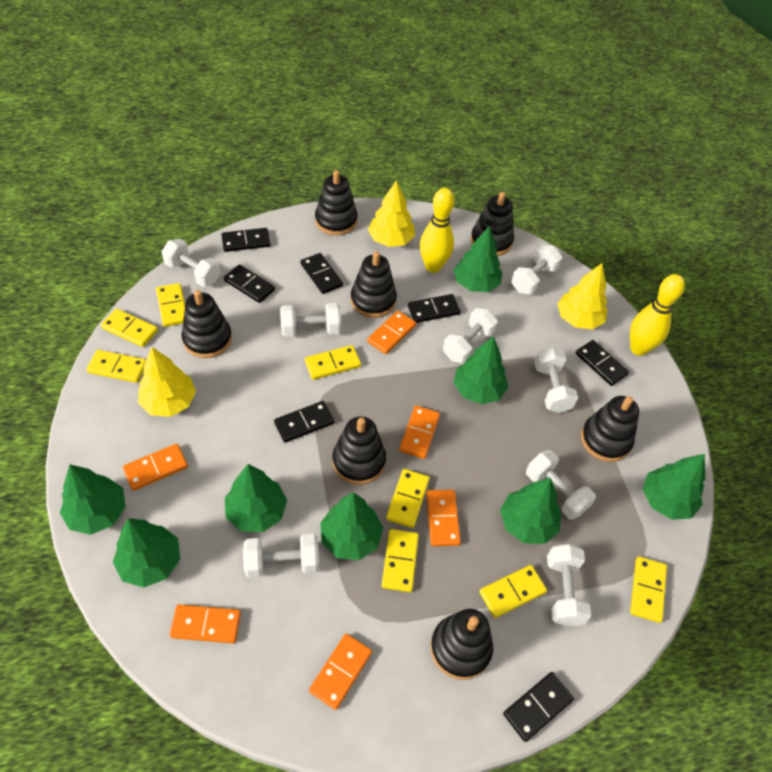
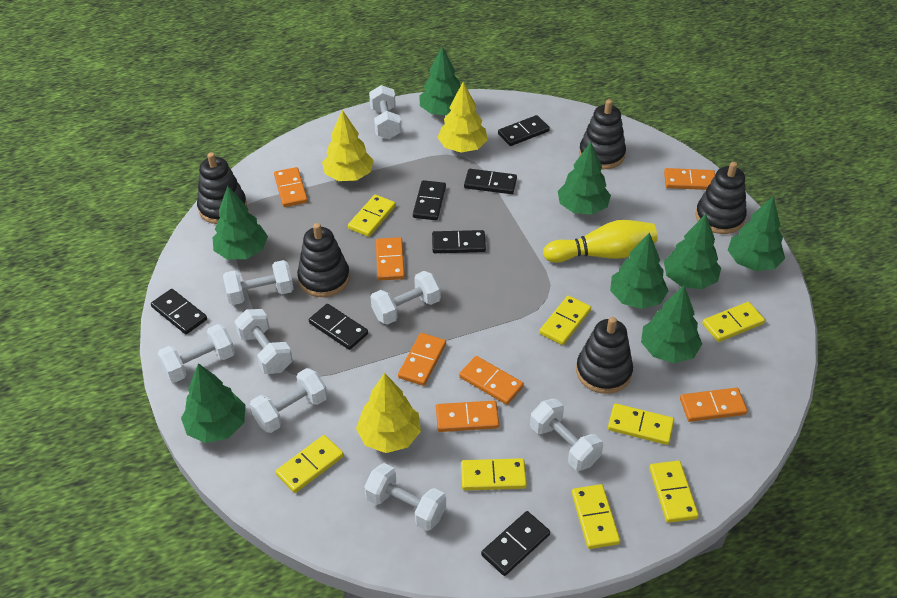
black stacking toy: [181,290,232,358] [315,170,358,235] [332,416,386,485] [351,251,397,318] [431,609,493,680] [470,192,514,256] [581,396,639,462] = 7 -> [197,152,247,224] [297,223,350,297] [576,317,633,394] [579,99,626,169] [695,162,747,234] = 5
orange domino: [123,444,188,491] [170,605,241,643] [309,634,372,710] [367,311,416,354] [399,406,440,459] [426,490,461,546] = 6 -> [274,167,308,207] [376,237,405,281] [398,333,446,386] [436,401,499,432] [459,356,524,405] [664,168,715,190] [680,388,748,422] = 7
yellow bowling pin: [420,188,454,273] [630,274,685,356] = 2 -> [543,220,658,263] = 1

